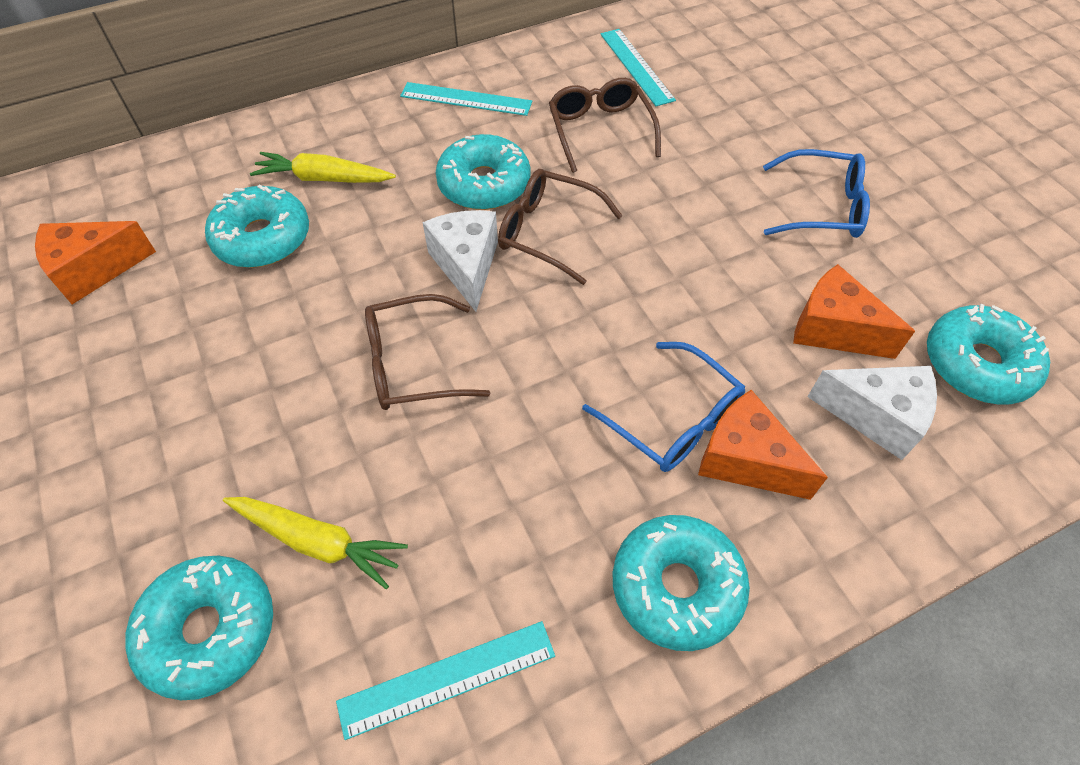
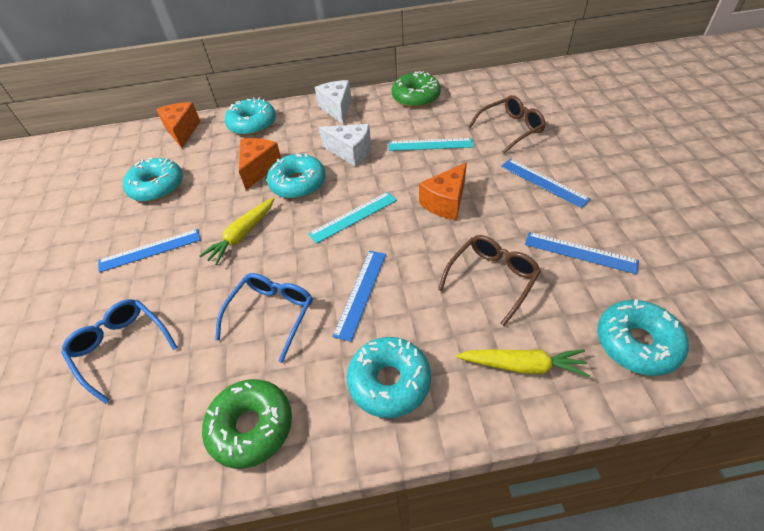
blue ruler: none = 0 -> [98,229,200,273] [332,251,386,342] [501,159,591,208] [525,232,639,274] = 4
brown glasses: [365,294,490,410] [498,169,623,285] [549,78,661,173] = 3 -> [438,235,541,326] [468,95,546,154] = 2
green donut: none = 0 -> [202,379,292,469] [392,71,441,108] = 2
turquoise ruler: [336,621,555,740] [400,82,532,116] [600,29,676,106] = 3 -> [308,192,397,244] [389,138,474,151] = 2

